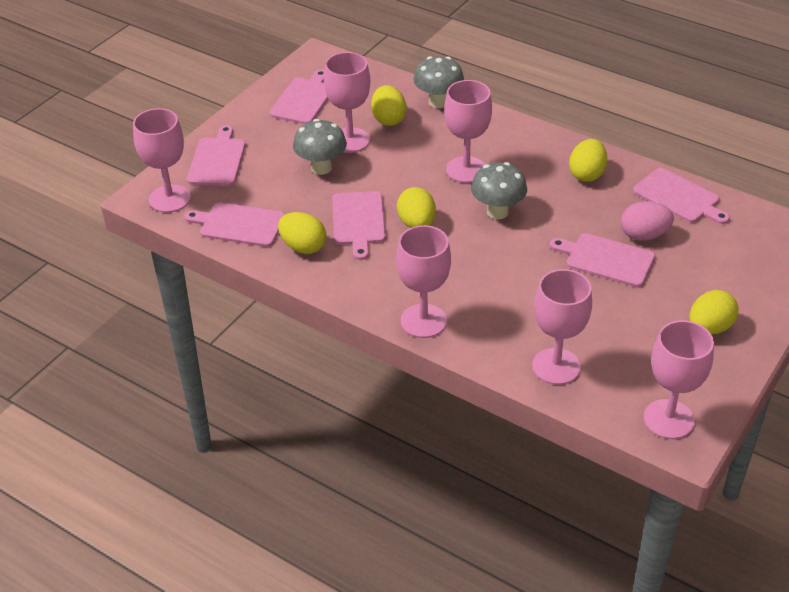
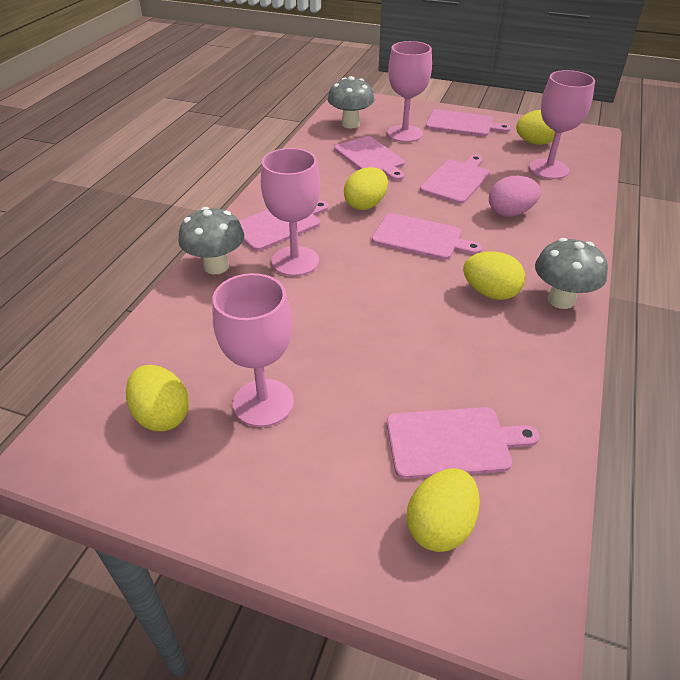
pink goblet: [133,108,191,213] [324,52,370,153] [396,225,451,338] [444,80,492,183] [532,269,592,385] [644,320,714,439] = 6 -> [213,273,294,427] [261,148,320,276] [387,41,432,142] [529,70,595,179] = 4

